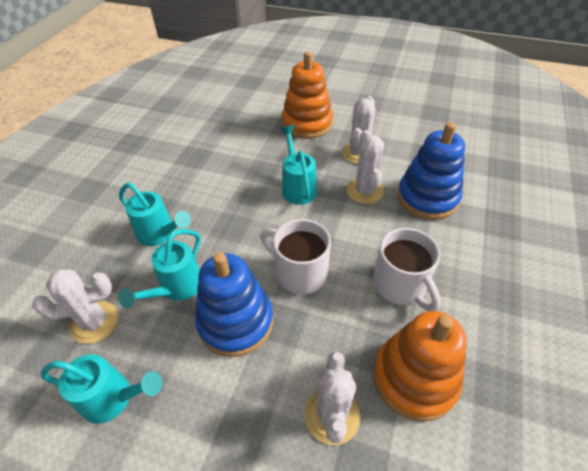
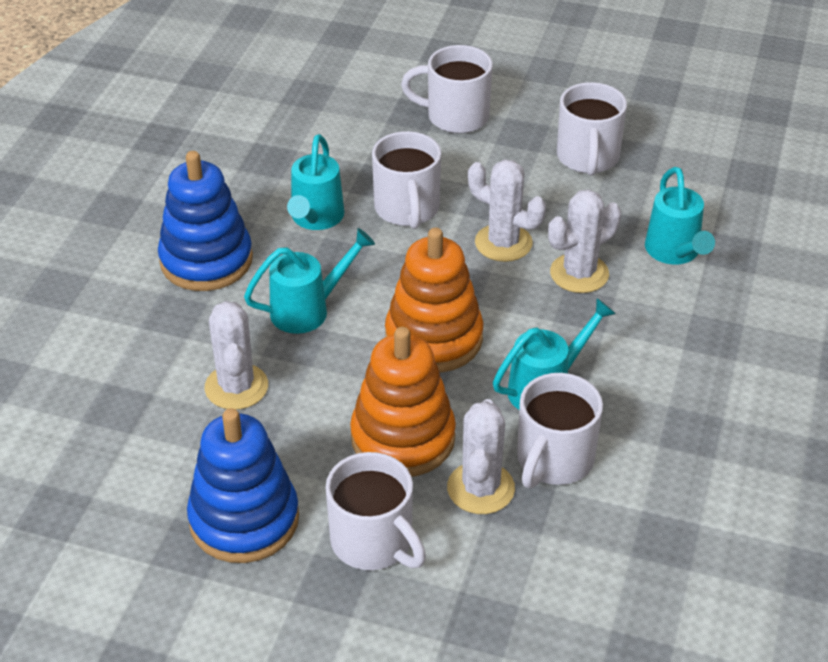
white mug: [260,219,331,295] [373,228,441,311] = 2 -> [326,452,426,570] [372,131,441,229] [401,45,493,134] [517,373,603,488] [557,82,627,176] = 5

